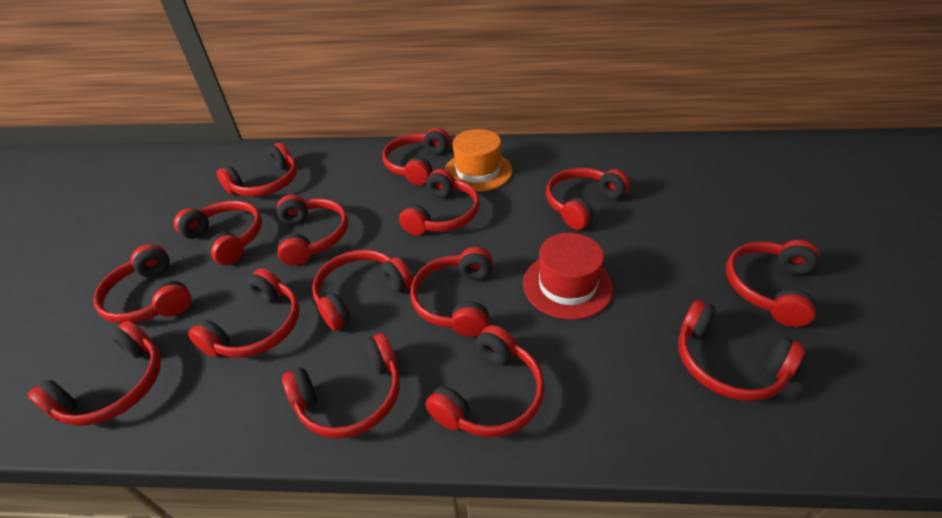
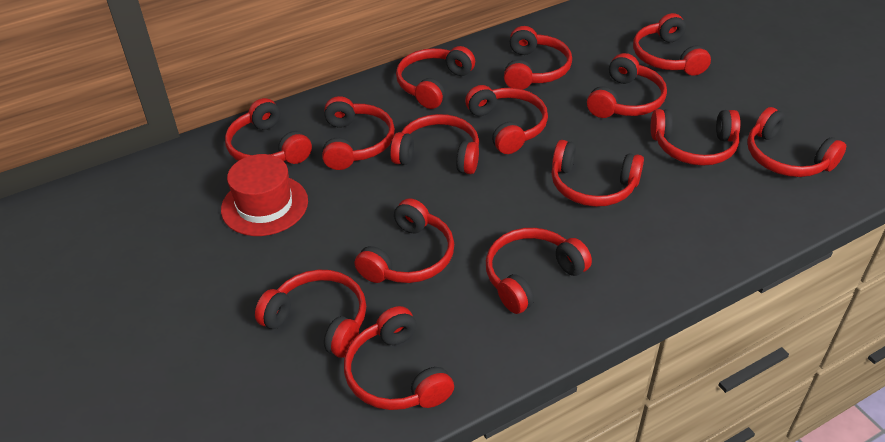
orange hat: [444,129,513,192] = 1 -> none = 0

